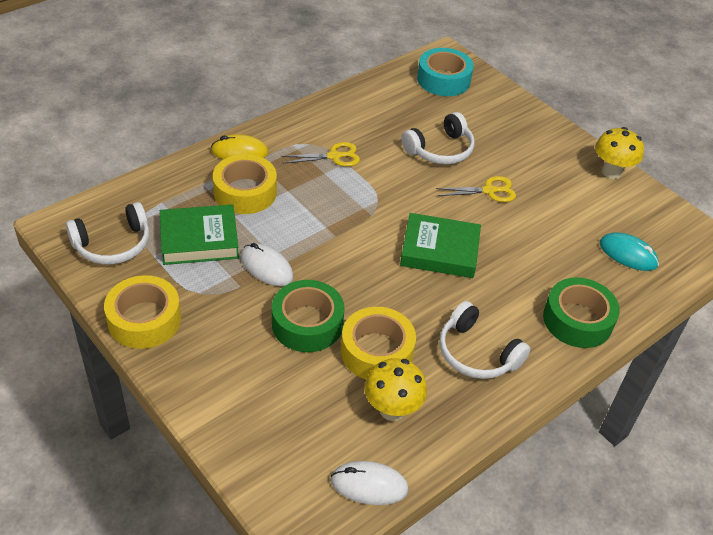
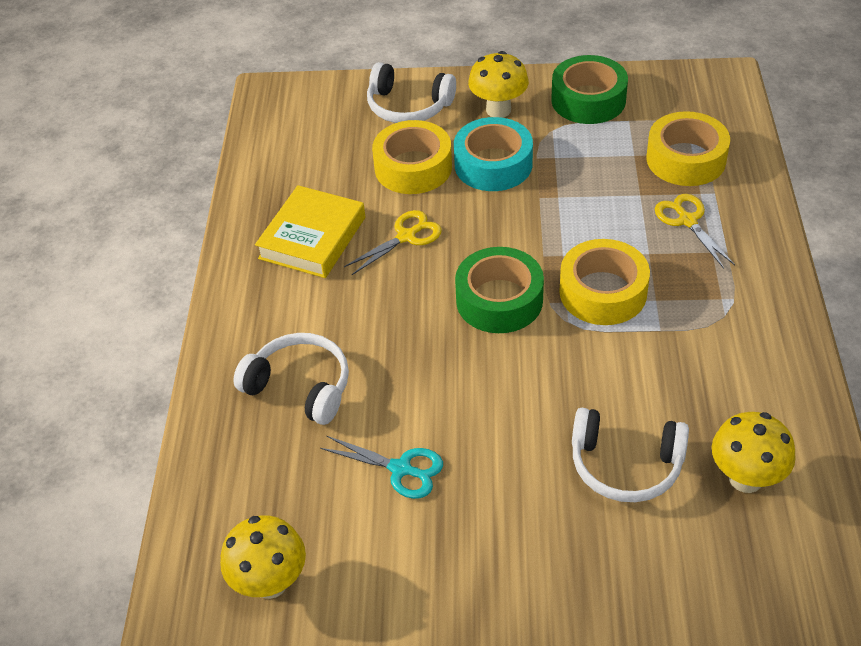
green book: [160,204,239,265] [400,213,481,278] = 2 -> none = 0
turquoise mouse: [599,233,659,271] = 1 -> none = 0
turquoise scissors: none = 0 -> [320,436,443,499] = 1
white mouse: [241,243,293,286] [331,461,408,505] = 2 -> none = 0
yellow book: none = 0 -> [255,185,365,278] = 1
yellow mouse: [211,134,268,160] = 1 -> none = 0
yellow mushroom: [364,358,427,421] [595,127,644,179] = 2 -> [220,515,306,599] [468,51,529,118] [712,412,796,493] = 3

